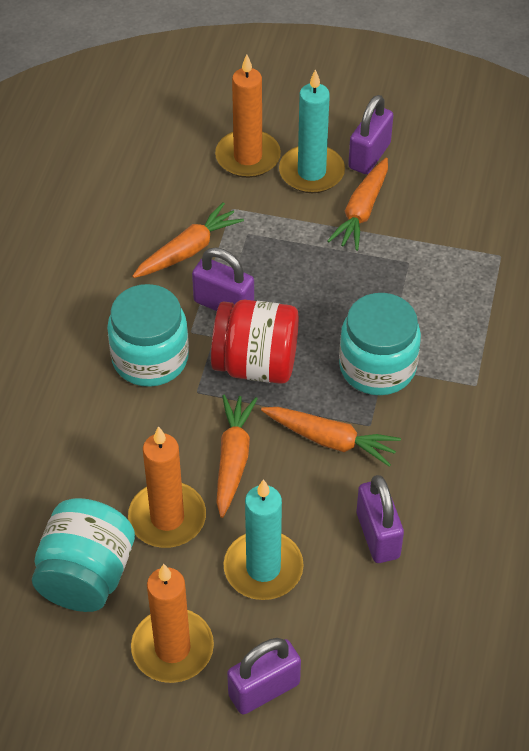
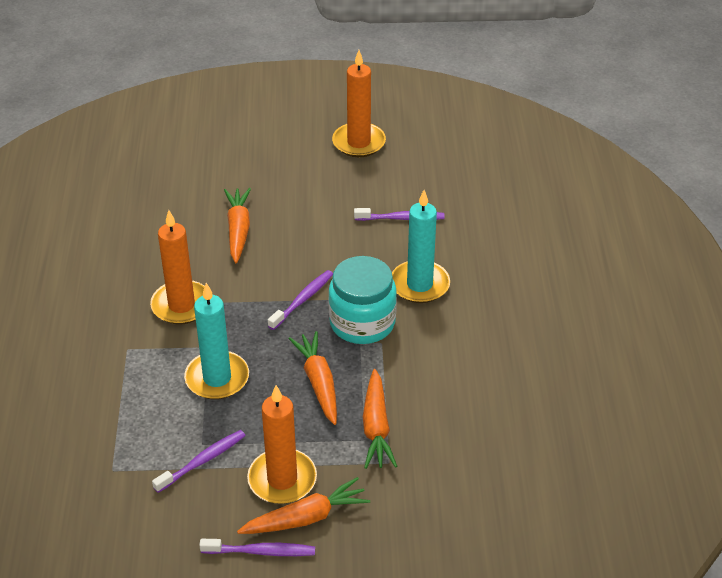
purple padlock: [192,247,254,311] [227,638,301,715] [348,95,393,174] [357,475,404,563] = 4 -> none = 0
purple toothbrush: none = 0 -> [152,430,246,493] [199,539,315,556] [268,270,333,330] [354,208,445,221] = 4
red jar: [211,300,299,384] = 1 -> none = 0
turquoise jar: [32,498,135,612] [107,284,189,387] [339,293,421,395] = 3 -> [328,256,397,344] = 1

